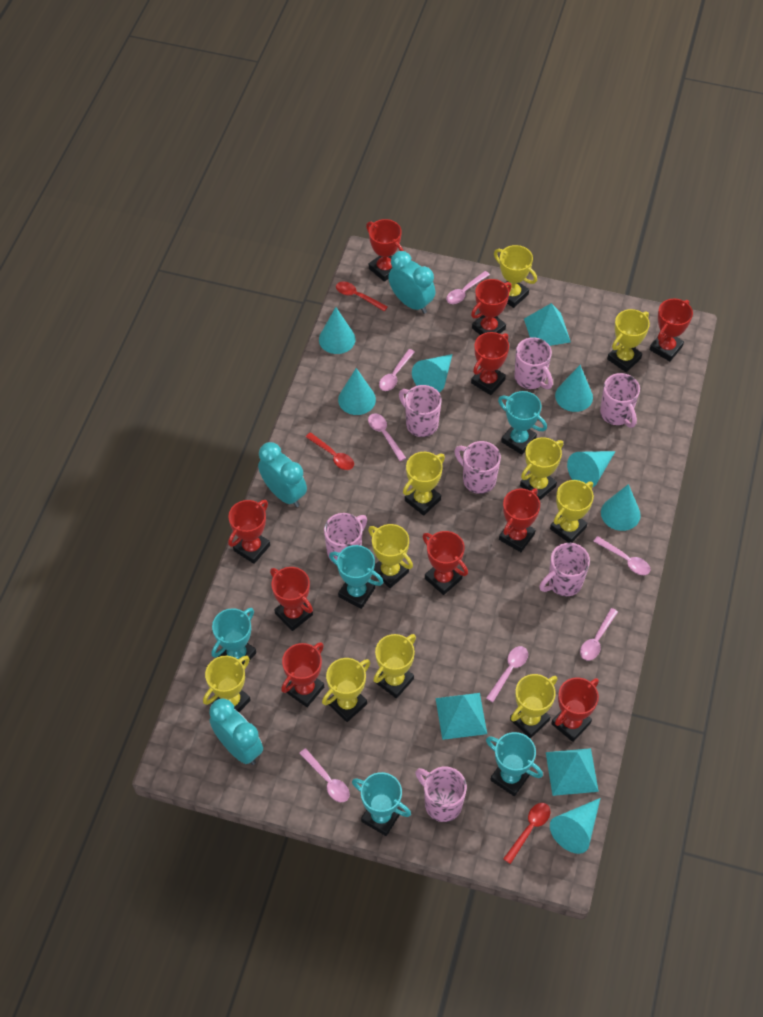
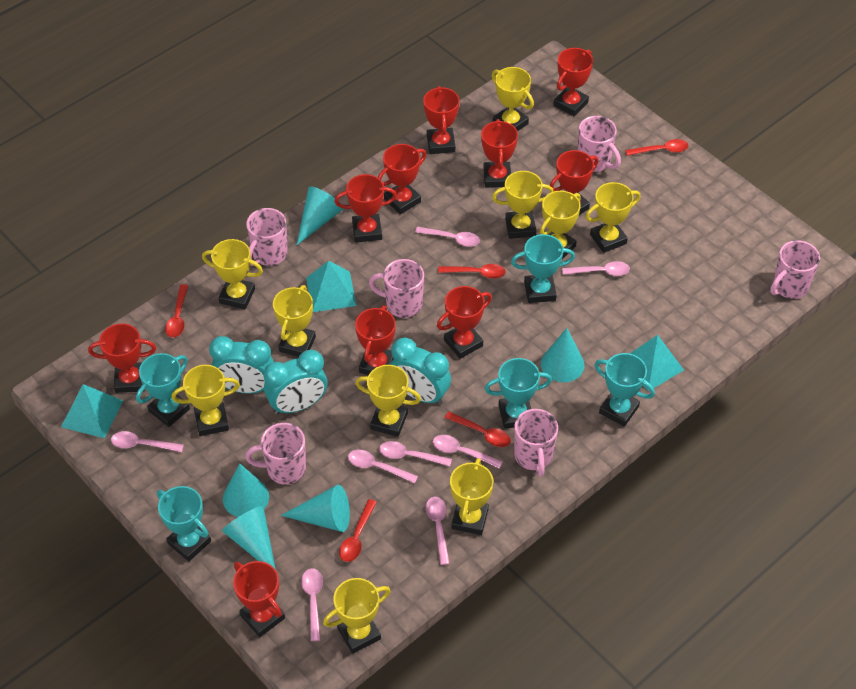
pink mug: [324,513,367,563] [399,385,442,437] [415,766,467,822] [454,441,501,494] [514,337,553,389] [539,543,590,596] [600,373,640,428] = 7 -> [245,423,306,485] [246,208,288,266] [369,259,424,318] [514,409,558,477] [578,116,621,172] [770,240,820,299] = 6
pink spoon: [299,748,350,802] [368,413,406,461] [379,349,415,391] [446,271,490,304] [486,646,528,702] [580,608,618,661] [593,536,650,575] = 7 -> [111,431,184,452] [301,568,323,641] [348,450,418,483] [379,441,452,466] [415,226,480,247] [426,497,450,565] [433,435,503,469] [562,261,630,276] = 8
red spoon: [306,432,354,470] [336,282,388,311] [503,803,550,864] = 3 -> [165,284,188,338] [339,499,377,562] [438,264,506,279] [445,412,511,447] [625,139,689,156] = 5
turquoise cone: [319,307,356,354] [338,368,376,415] [412,354,452,392] [550,798,601,854] [555,365,593,412] [567,451,616,488] [601,484,641,531] = 7 -> [222,506,276,570] [223,463,269,517] [281,485,350,532] [297,186,343,245] [541,328,584,382] = 5

